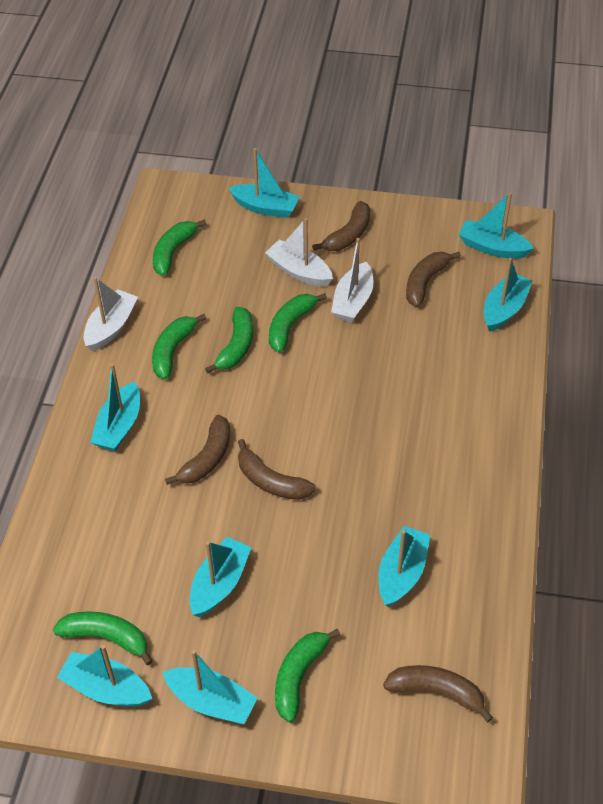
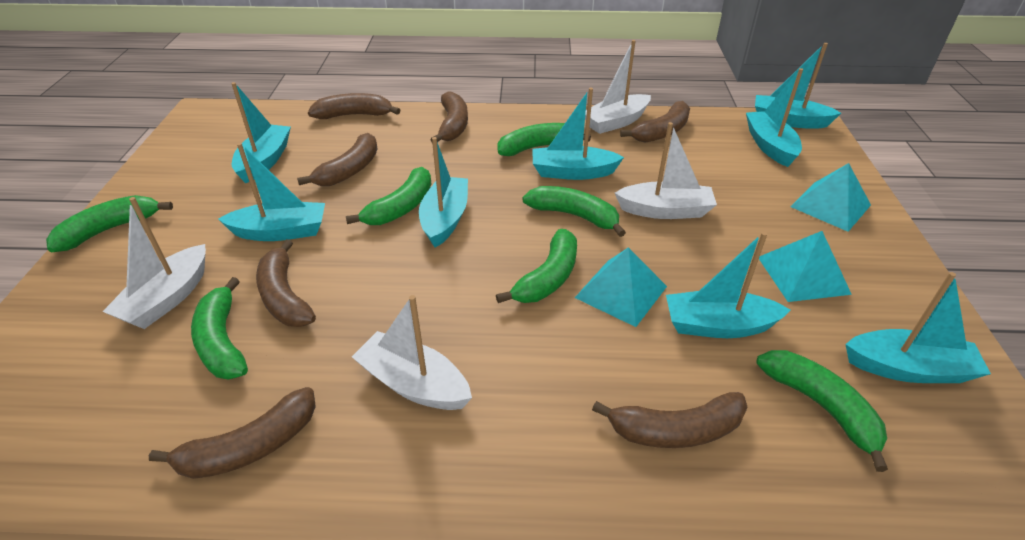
brown banana: [165,415,230,485] [238,439,316,500] [312,201,370,251] [383,665,493,722] [406,252,461,307] = 5 -> [149,387,316,479] [256,239,316,327] [297,133,378,186] [308,93,400,119] [430,91,468,142] [592,392,748,448] [620,101,690,143] = 7
green banana: [53,611,153,665] [152,314,206,379] [153,220,206,276] [205,307,253,373] [269,293,327,353] [275,629,340,722] = 6 -> [46,195,173,252] [191,277,248,380] [346,167,431,225] [496,229,577,303] [497,123,591,156] [522,186,626,237] [756,350,888,472] = 7
turquoise pyramid: none = 0 -> [575,247,667,327] [759,231,852,302] [790,163,871,232] = 3
white boat: [84,277,138,352] [265,218,333,287] [331,238,373,322] = 3 -> [102,197,206,329] [352,295,472,410] [585,40,651,134] [615,122,717,219] = 4

